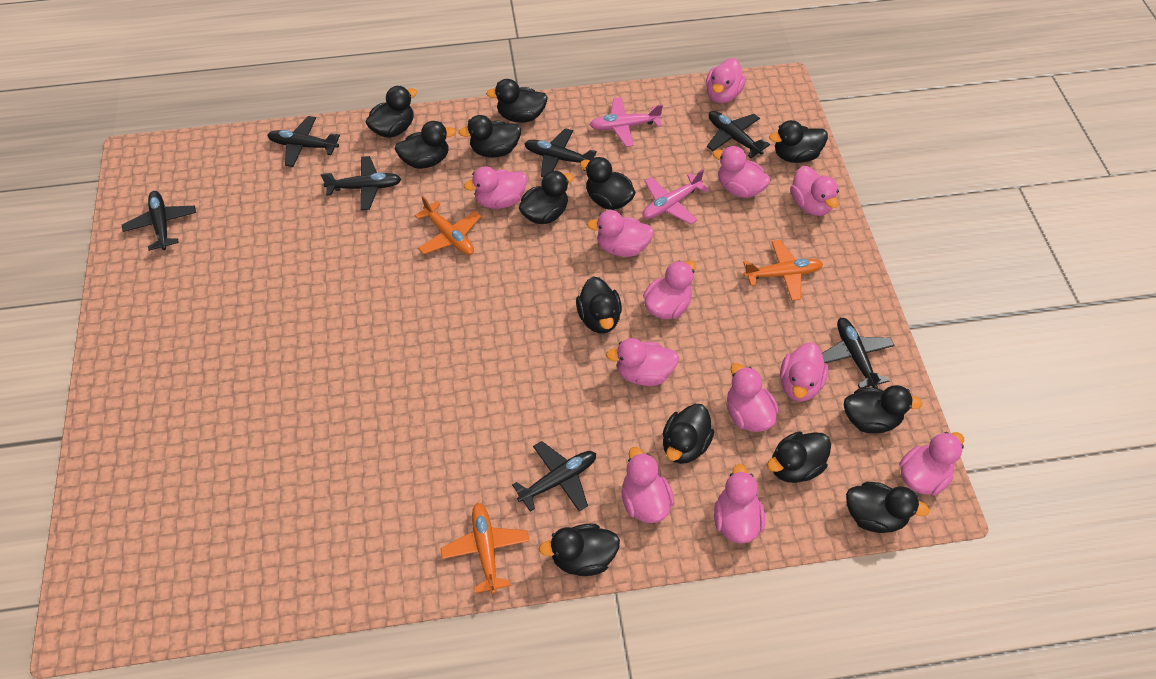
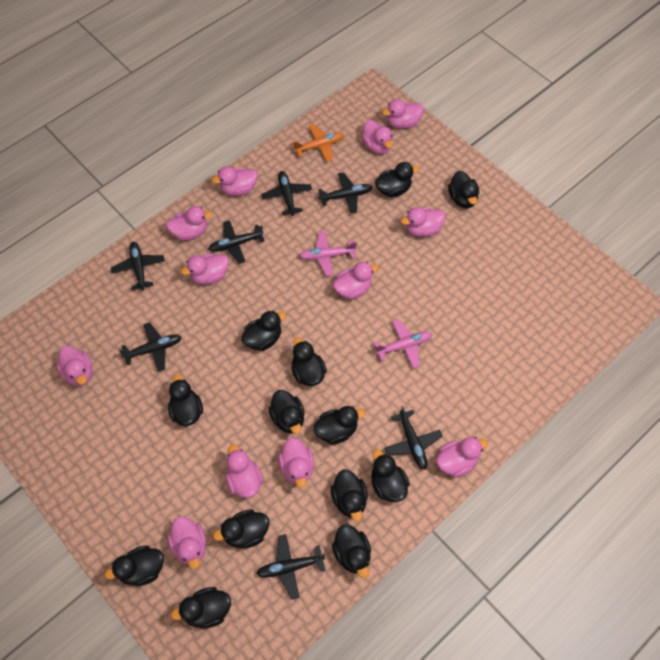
orange plane: [415,196,481,255] [441,503,530,594] [743,240,823,301] = 3 -> [292,124,344,162] = 1

